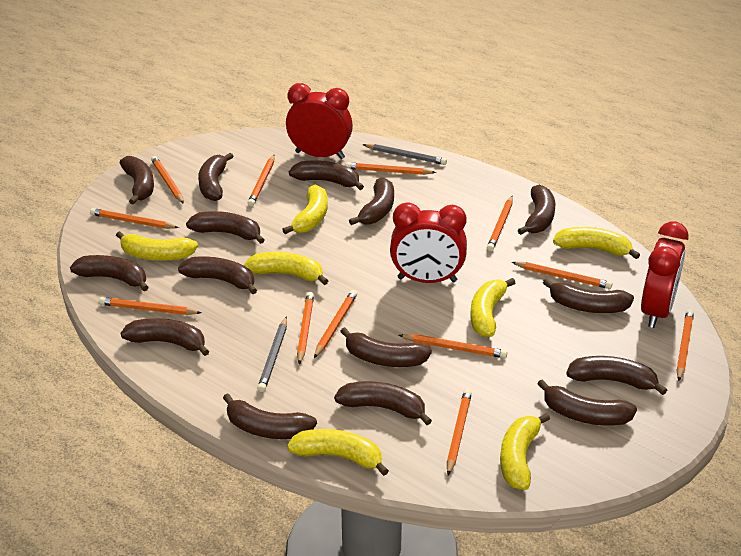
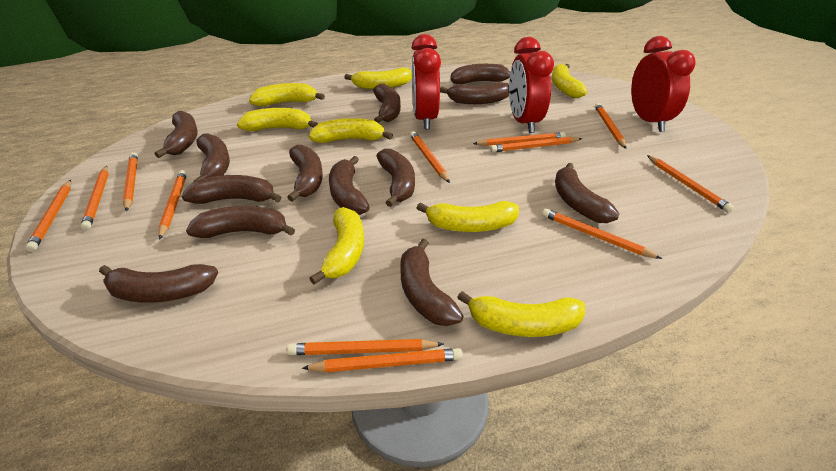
brown banana: [70,255,149,291] [120,156,154,205] [121,318,210,356] [178,256,257,294] [186,211,264,244] [198,153,234,201] [223,393,317,439] [289,160,364,190] [334,381,432,425] [340,327,432,367] [349,177,394,225] [518,185,555,235] [537,379,637,426] [543,278,634,313] [566,356,667,395] = 15 -> [99,264,218,303] [155,111,198,158] [182,175,281,204] [186,206,295,238] [194,133,230,181] [287,145,323,202] [329,156,370,215] [373,83,401,123] [377,149,415,207] [400,239,463,326] [440,82,509,104] [451,64,510,84] [555,163,620,223] = 13
grey pencil: [257,316,287,392] [363,144,447,165] = 2 -> none = 0
yellow banana: [116,231,198,261] [244,252,328,285] [282,184,328,234] [287,429,389,476] [470,278,515,337] [500,413,550,490] [553,227,640,259] = 7 -> [237,108,318,131] [249,83,325,106] [309,118,393,143] [309,207,364,285] [344,68,412,89] [417,201,519,232] [457,291,586,337] [552,64,587,98] = 8

